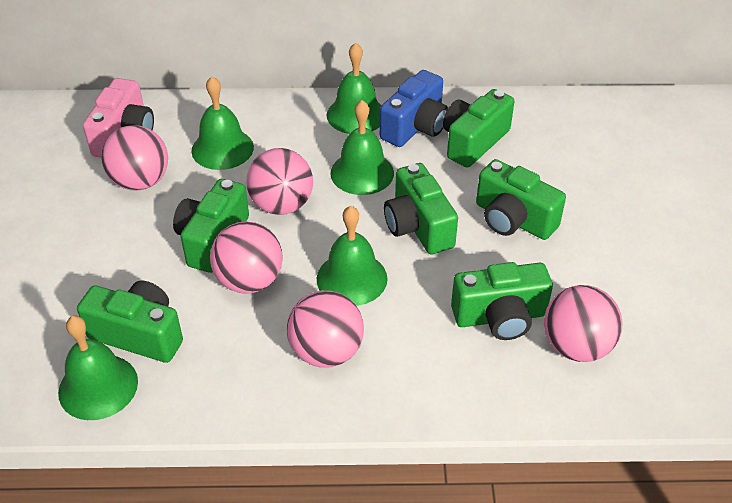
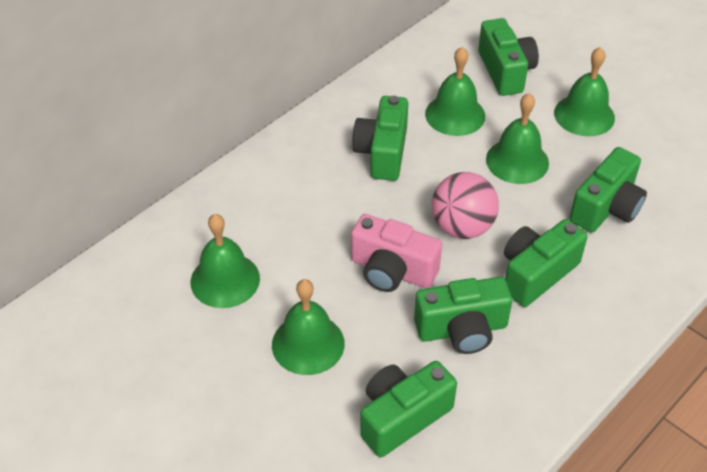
blue camera: [380,70,448,147] = 1 -> none = 0
pink ball: [101,125,168,191] [210,221,283,294] [246,148,313,215] [287,290,364,368] [544,285,623,362] = 5 -> [431,172,499,239] = 1

